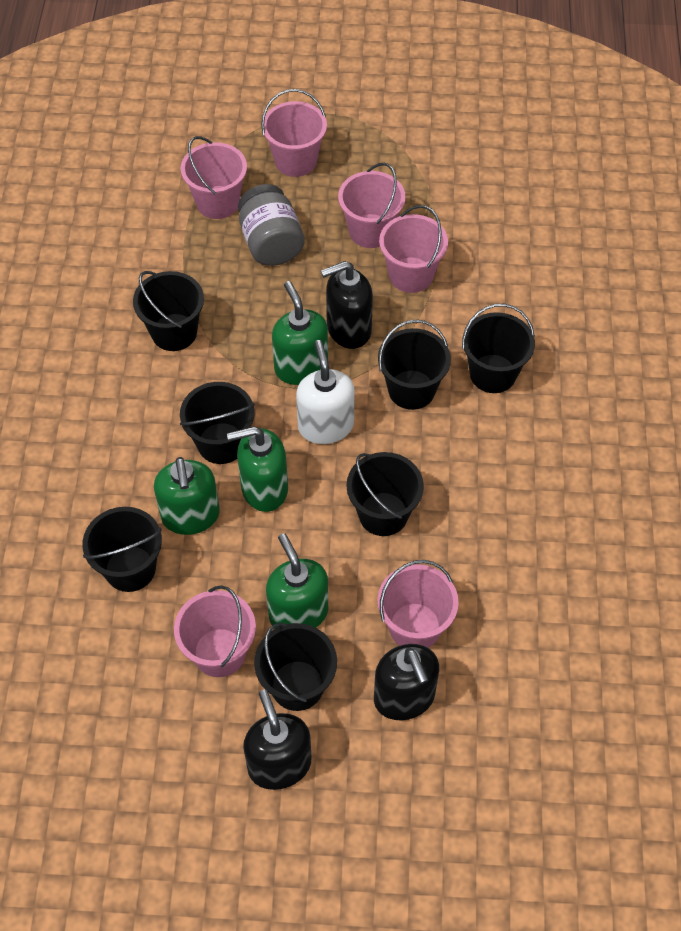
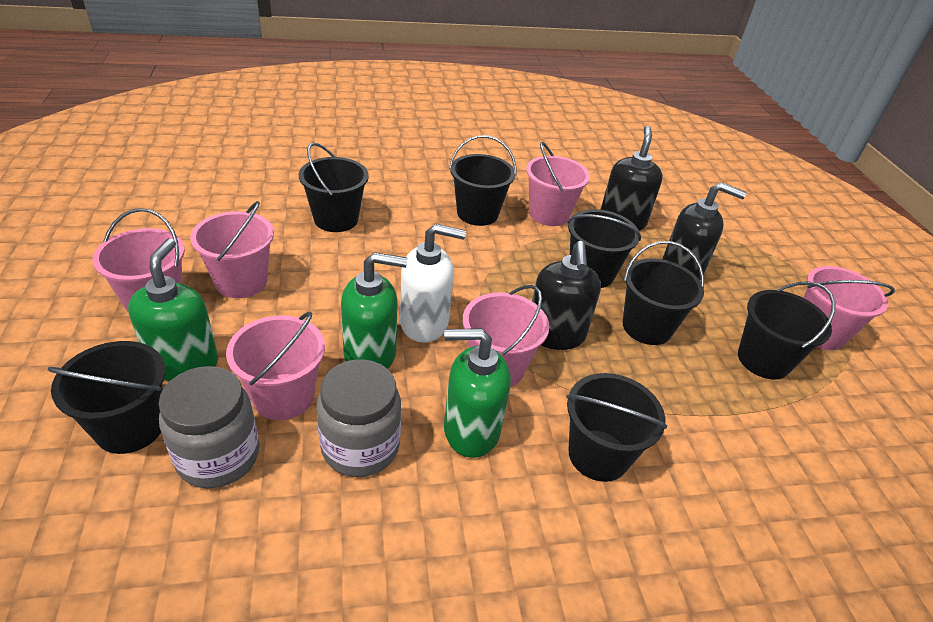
green soap dispenser: [154,457,220,535] [227,426,288,512] [266,533,328,629] [272,281,328,385] = 4 -> [128,238,218,381] [341,252,407,369] [444,328,511,458] = 3
grey jar: [238,184,305,266] = 1 -> [159,366,259,488] [316,359,401,477] = 2

